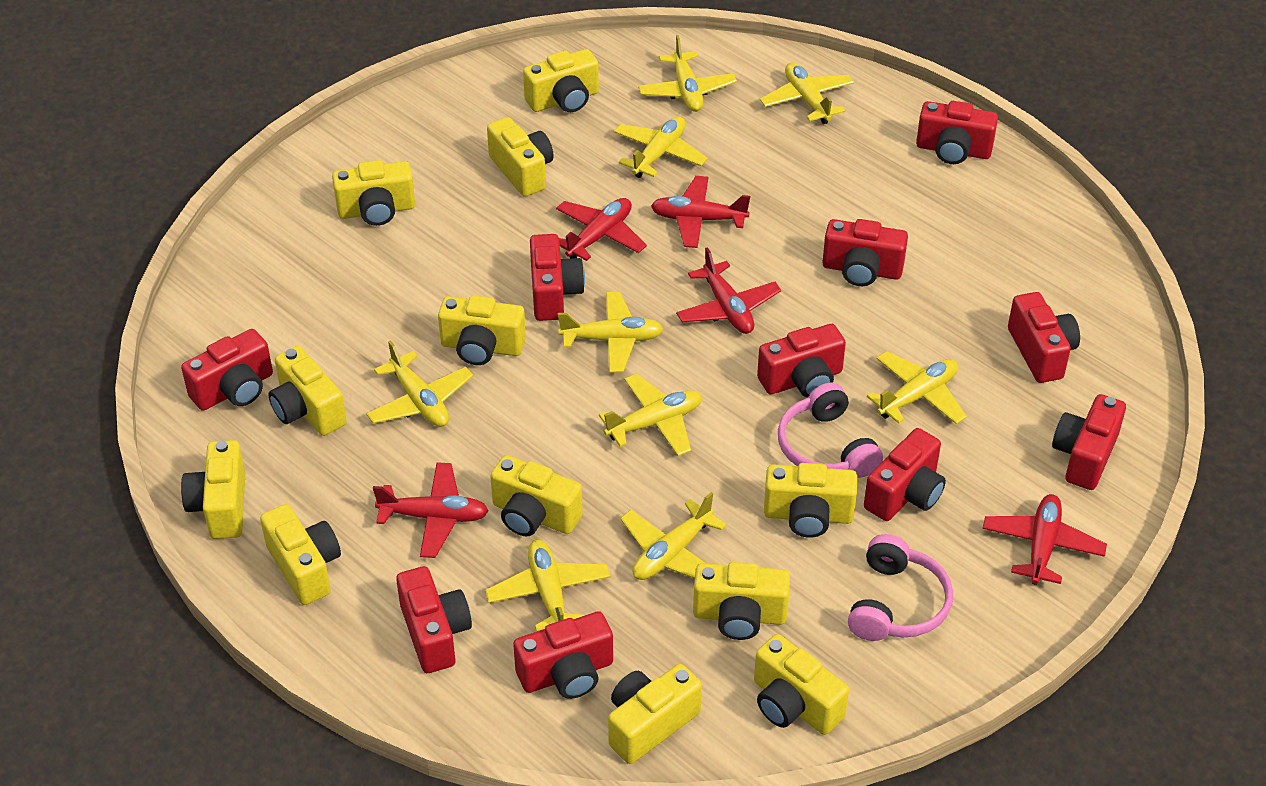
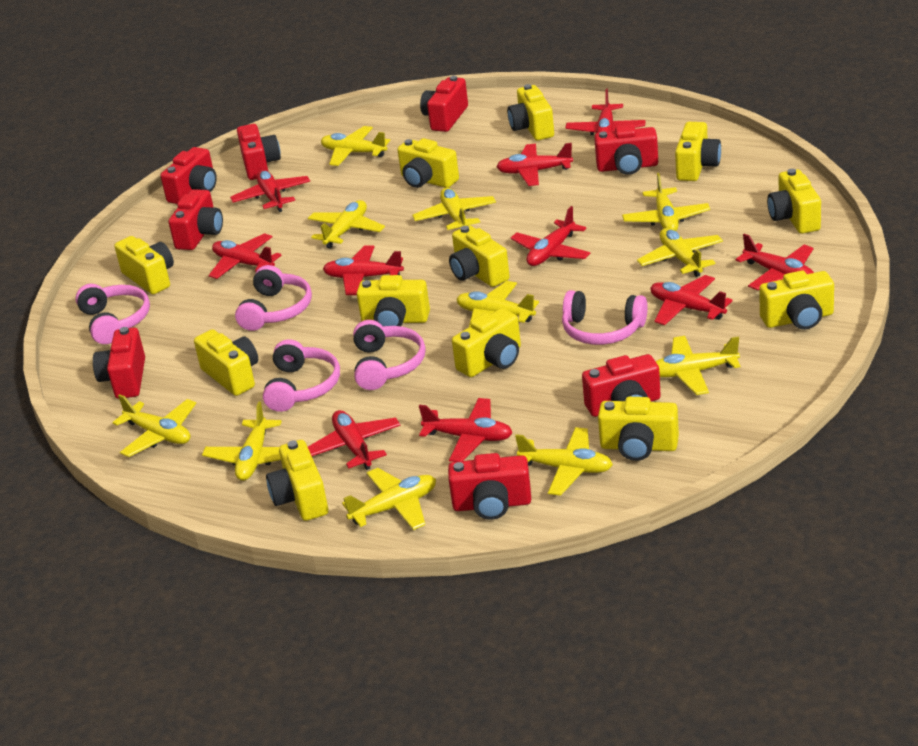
pink headphones: [778,383,883,478] [848,534,953,641] = 2 -> [75,284,150,344] [235,265,312,331] [263,339,340,412] [353,320,426,390] [562,290,648,345] = 5
red camera: [181,329,273,411] [396,566,472,673] [513,611,613,699] [530,234,585,321] [757,324,846,398] [822,219,908,286] [864,428,946,521] [916,101,998,164] [1008,292,1080,383] [1052,394,1126,490] = 10 -> [93,327,145,399] [160,147,217,204] [168,189,223,250] [237,124,281,180] [420,76,468,132] [448,453,531,520] [582,354,661,417] [594,124,658,175] = 8
red plane: [373,462,489,558] [556,198,647,261] [651,176,750,248] [676,247,781,334] [982,494,1107,585] = 5 -> [209,233,282,279] [230,170,310,212] [308,410,401,470] [323,245,404,295] [419,398,513,462] [496,143,573,186] [511,206,591,266] [566,89,646,135] [651,275,733,325] [736,233,814,290] = 10
yellow plane: [366,340,473,427] [485,540,610,632] [558,292,663,373] [599,374,702,456] [614,116,708,178] [620,492,727,580] [638,35,737,112] [760,62,854,124] [867,351,967,424] = 9 -> [112,394,196,457] [202,401,282,481] [308,200,385,249] [321,126,390,166] [342,468,436,530] [412,188,496,230] [457,281,539,327] [515,427,613,496] [622,173,710,231] [637,228,723,277] [655,336,741,395] = 11

